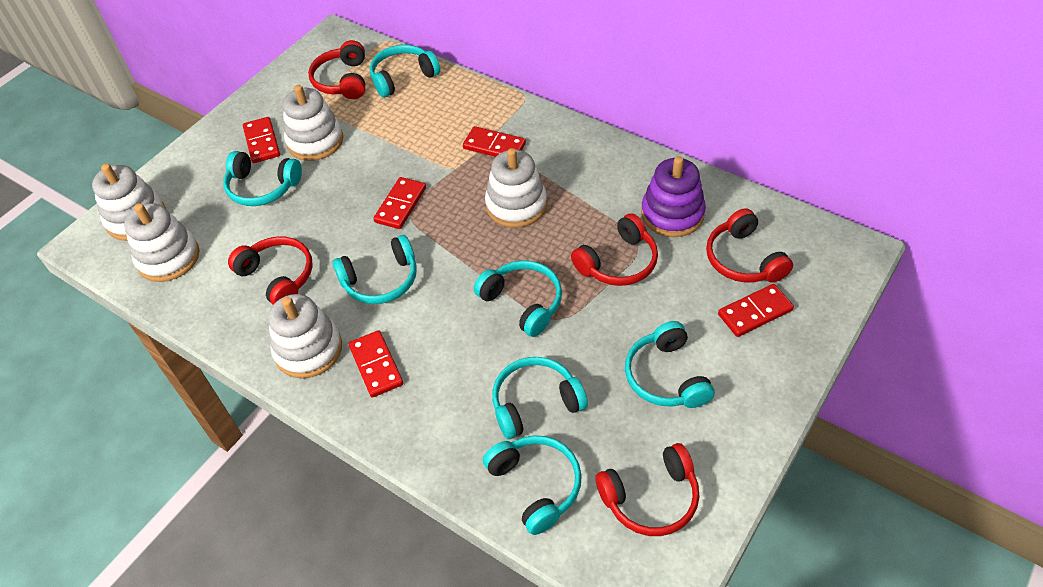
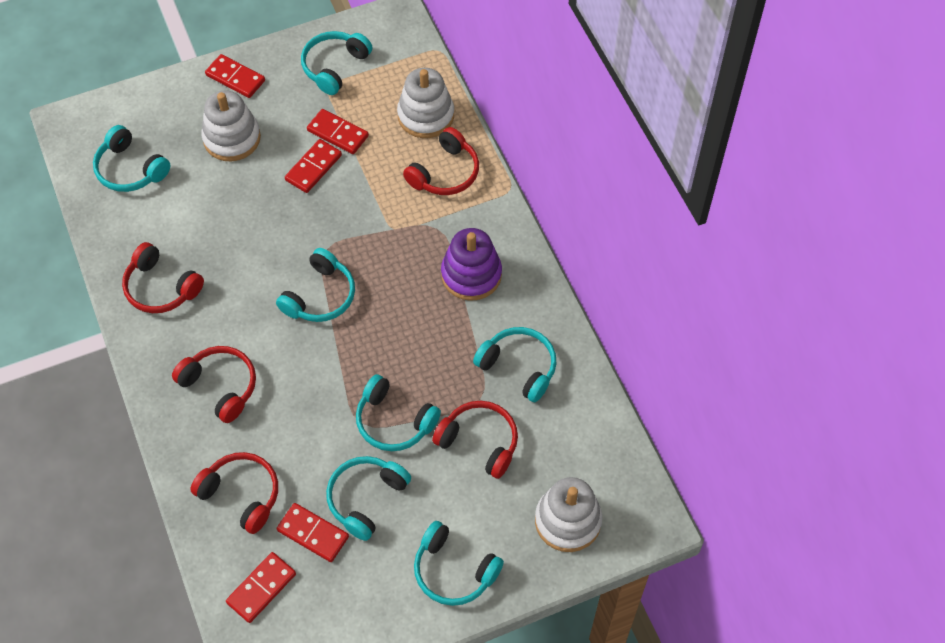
white stacking toy: [92,164,166,241] [124,203,199,282] [268,294,342,378] [283,85,343,161] [485,148,547,228] = 5 -> [201,90,261,161] [397,68,454,138] [535,477,602,552] = 3

